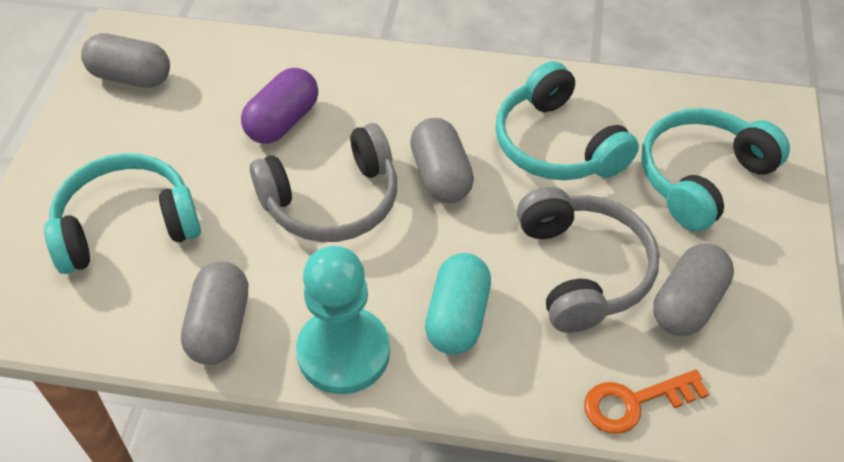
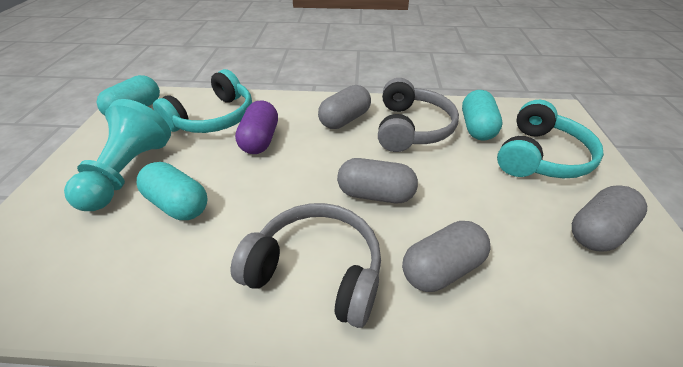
orange key: [584,370,709,434] = 1 -> none = 0
turquoise capsule: [425,253,491,355] = 1 -> [96,75,160,115] [137,162,208,220] [462,90,502,141] = 3
turquoise headphones: [44,153,201,274] [495,61,639,180] [641,108,790,231] = 3 -> [153,69,252,133] [497,100,604,178] = 2

